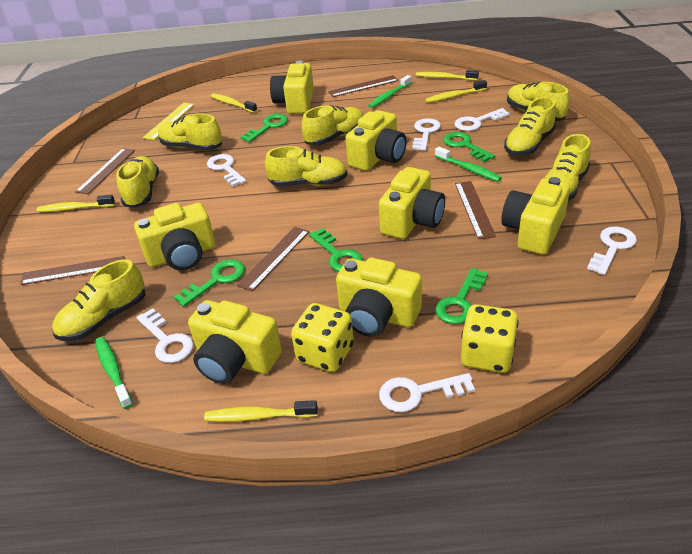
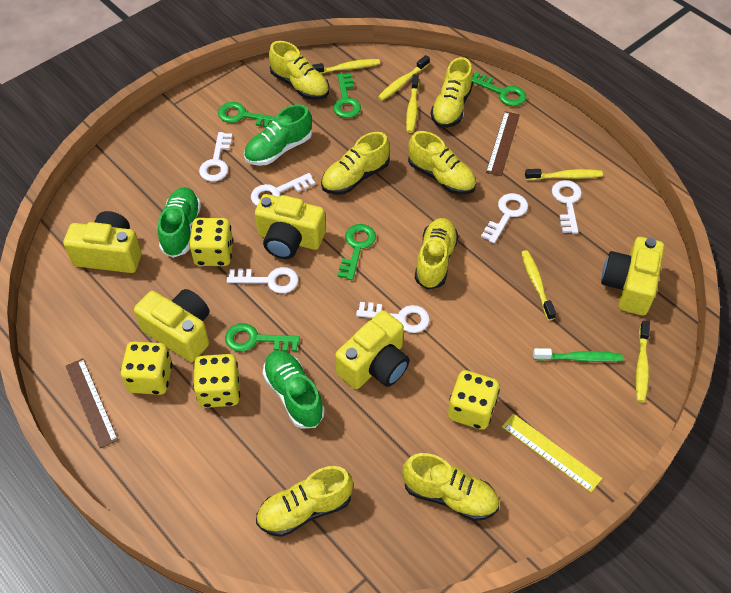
brown ruler: [20,256,125,285] [75,148,135,194] [237,227,309,291] [328,75,399,97] [455,181,496,239] = 5 -> [66,358,118,448] [486,111,520,176] = 2
green shoe: none = 0 -> [158,187,201,258] [244,104,312,166] [263,350,325,429] = 3
green toothbrush: [95,337,133,409] [368,75,412,108] [435,147,502,182] = 3 -> [533,348,623,362] = 1
yellow camera: [134,203,215,270] [188,300,282,384] [270,60,314,114] [336,258,422,337] [346,110,407,171] [379,167,445,239] [501,177,570,255] = 7 -> [63,211,142,273] [134,289,210,362] [255,194,326,259] [335,310,410,389] [601,237,664,315] = 5
yellow dice: [291,303,354,372] [461,304,519,373] = 2 -> [120,341,172,395] [189,218,234,266] [193,354,240,408] [448,370,500,430] = 4
yellow shoe: [52,259,146,341] [116,156,159,208] [158,113,222,151] [265,146,348,187] [302,105,364,146] [504,97,556,156] [507,82,570,121] [545,134,591,200] = 8 -> [256,466,353,537] [269,41,329,100] [321,132,390,195] [402,453,499,521] [408,131,476,195] [415,218,458,290] [431,57,473,128] = 7
yellow toothbrush: [37,195,115,212] [204,400,318,422] [211,93,257,113] [416,70,479,80] [425,80,487,103] = 5 -> [312,59,380,74] [378,55,430,101] [406,74,419,133] [521,250,556,320] [525,169,603,180] [636,321,650,402] = 6

